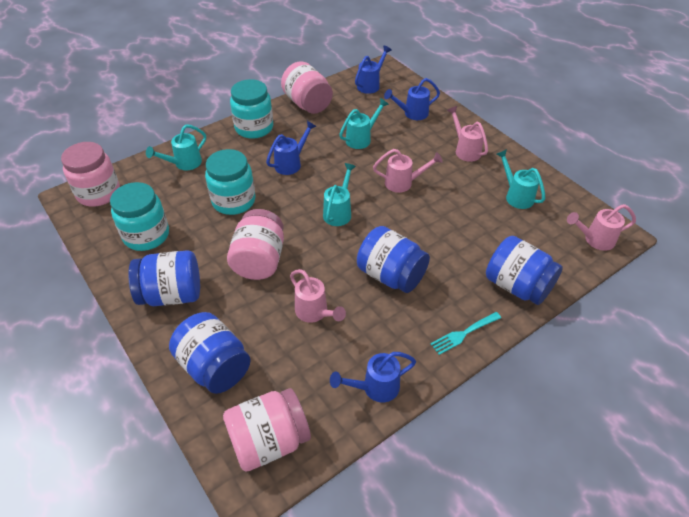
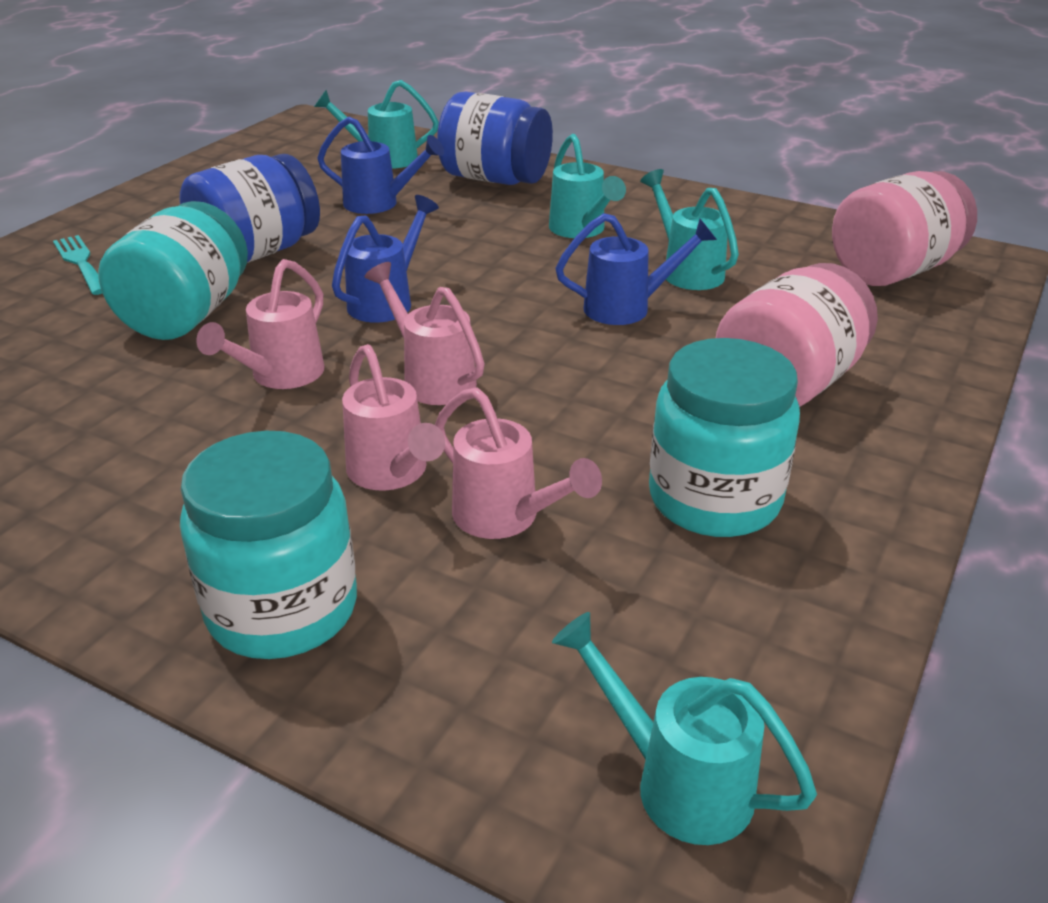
blue jar: [128,250,200,306] [169,312,251,394] [357,226,430,293] [486,236,563,305] = 4 -> [180,154,320,263] [437,92,553,185] = 2
blue watering can: [266,121,317,175] [330,352,416,402] [355,45,392,94] [384,78,440,120] = 4 -> [317,117,444,214] [332,195,439,323] [555,213,717,325] = 3
pink jar: [61,142,120,207] [223,388,311,471] [227,209,284,280] [281,61,333,114] = 4 -> [716,263,878,407] [832,171,977,286] = 2

